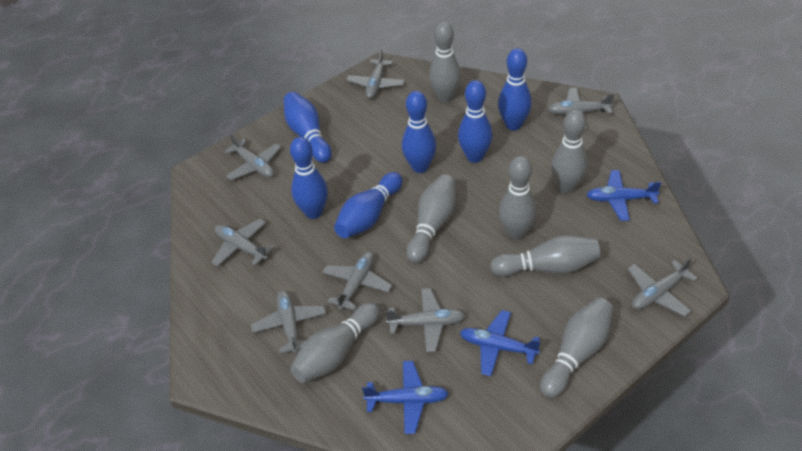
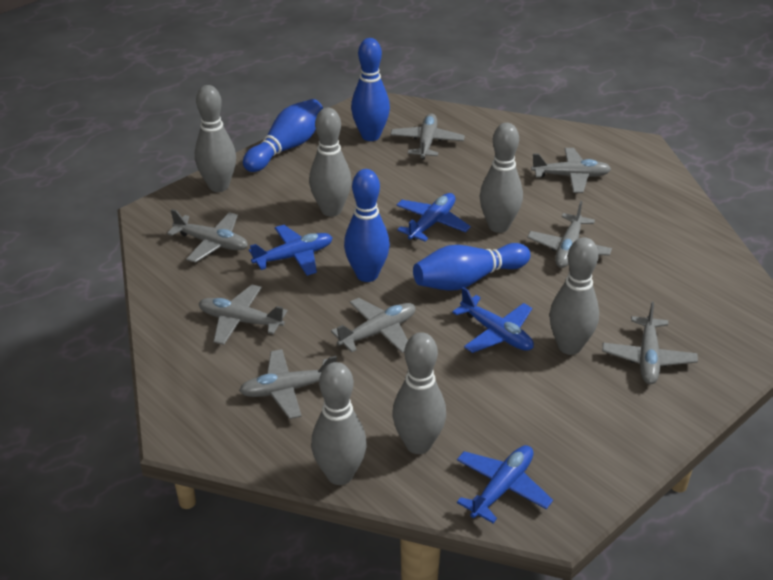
blue bowling pin: [284,92,332,163] [290,137,328,219] [334,172,402,238] [402,91,436,173] [458,80,492,163] [498,48,532,130] = 6 -> [243,99,323,172] [344,169,390,282] [351,38,390,141] [413,243,531,290] = 4
blue plane: [362,361,449,434] [460,310,541,376] [587,170,662,221] = 3 -> [249,225,333,276] [396,193,471,242] [452,287,534,353] [457,445,553,523] = 4
grey bowling pin: [290,302,380,383] [406,174,456,263] [429,22,461,102] [490,235,601,277] [499,156,537,240] [540,297,613,398] [551,110,588,193] = 7 -> [195,85,236,192] [309,108,352,217] [311,362,367,485] [392,332,446,454] [480,123,523,233] [549,237,599,355] = 6

